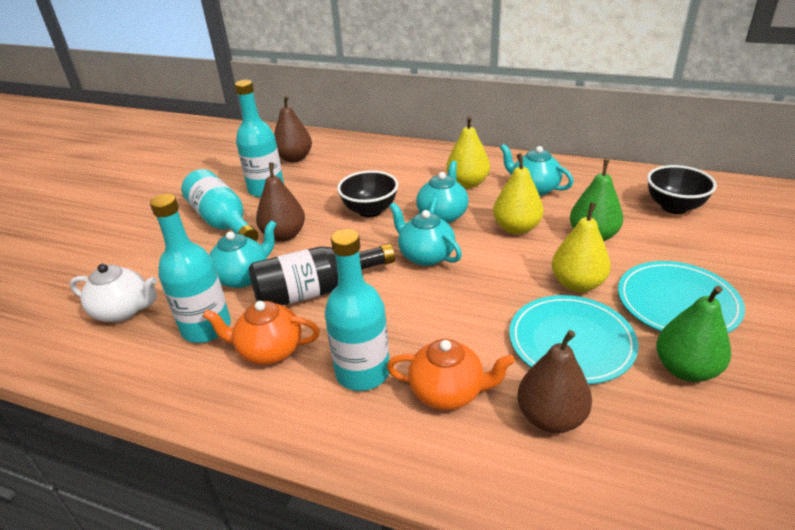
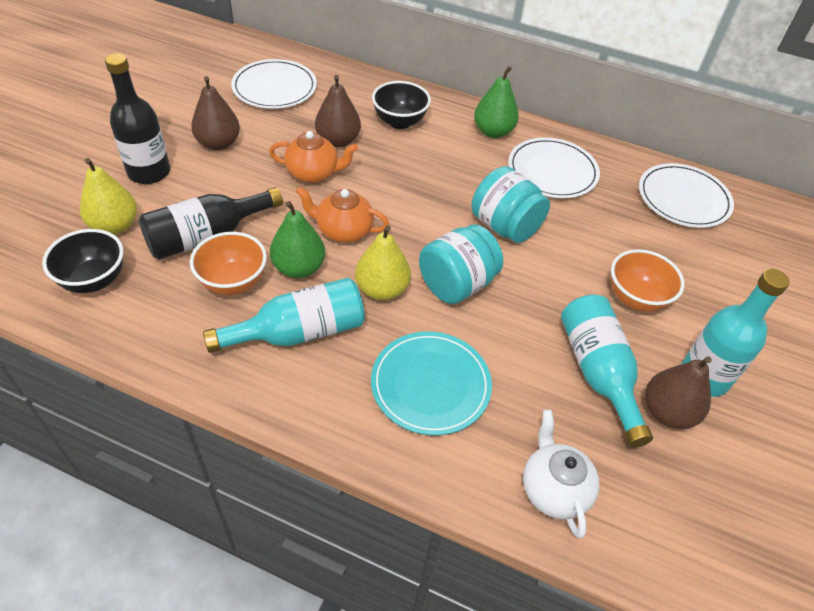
black bottle: [248,243,395,305] = 1 -> [105,53,170,184] [139,187,283,260] = 2
orange bowl: none = 0 -> [190,232,267,295] [611,249,685,312] = 2
turquoise bottle: [150,194,231,343] [181,169,258,241] [235,80,284,198] [325,229,389,391] = 4 -> [203,278,365,353] [561,295,653,447] [681,269,790,397] = 3
turquoise jar: none = 0 -> [419,224,503,304] [472,166,550,243] = 2
turquoise plate: [509,295,639,384] [618,261,745,333] = 2 -> [371,332,492,435] = 1
turquoise teapot: [209,220,277,288] [389,202,462,266] [416,161,469,223] [500,144,574,196] = 4 -> none = 0
white plate: none = 0 -> [231,59,317,109] [508,138,600,198] [639,163,734,228] = 3
yellow pear: [446,116,490,188] [493,153,544,235] [552,202,611,292] = 3 -> [80,158,137,234] [355,225,411,300] = 2

